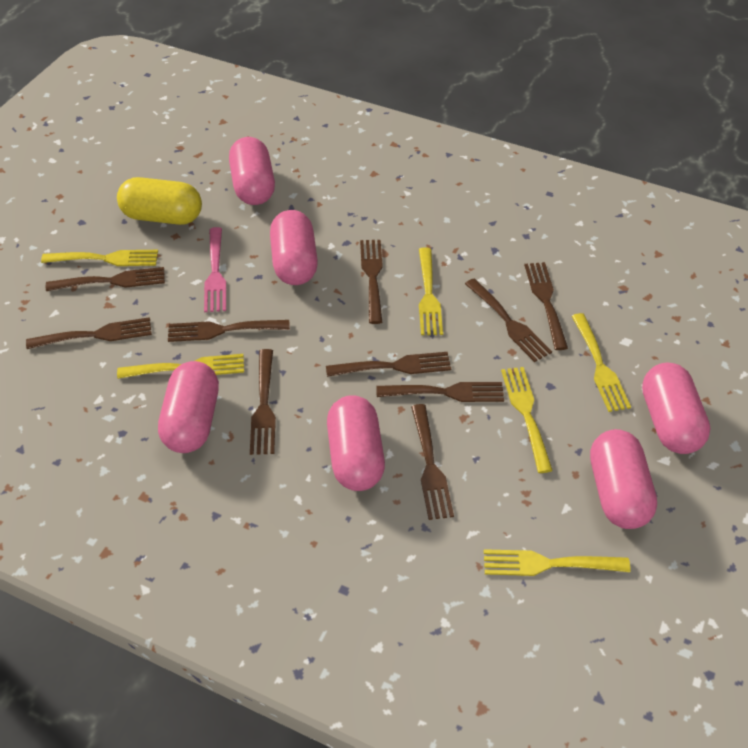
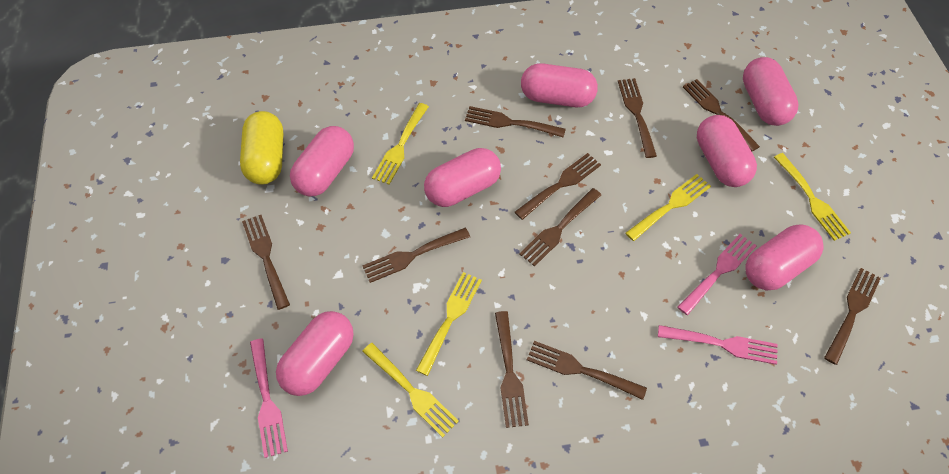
pink capsule: [158,361,219,453] [229,137,275,205] [270,210,318,285] [327,395,385,491] [590,429,657,529] [642,363,711,454] = 6 -> [276,311,354,396] [290,126,354,196] [424,148,501,207] [521,63,598,107] [697,115,757,187] [743,57,799,126] [745,224,823,291] = 7
pink fork: [204,227,226,312] = 1 -> [250,338,288,458] [658,325,778,365] [677,234,757,315] = 3
yellow fork: [41,250,158,266] [117,354,244,379] [419,247,443,335] [484,549,631,576] [501,367,553,473] [572,313,631,412] = 6 -> [362,343,459,438] [372,103,429,185] [416,272,482,376] [626,174,711,241] [774,153,851,241] = 5

